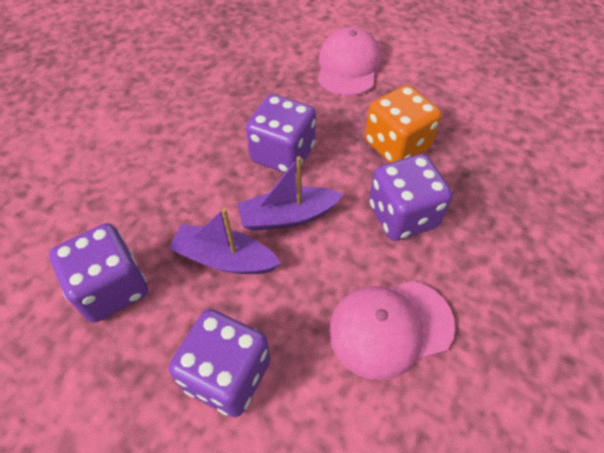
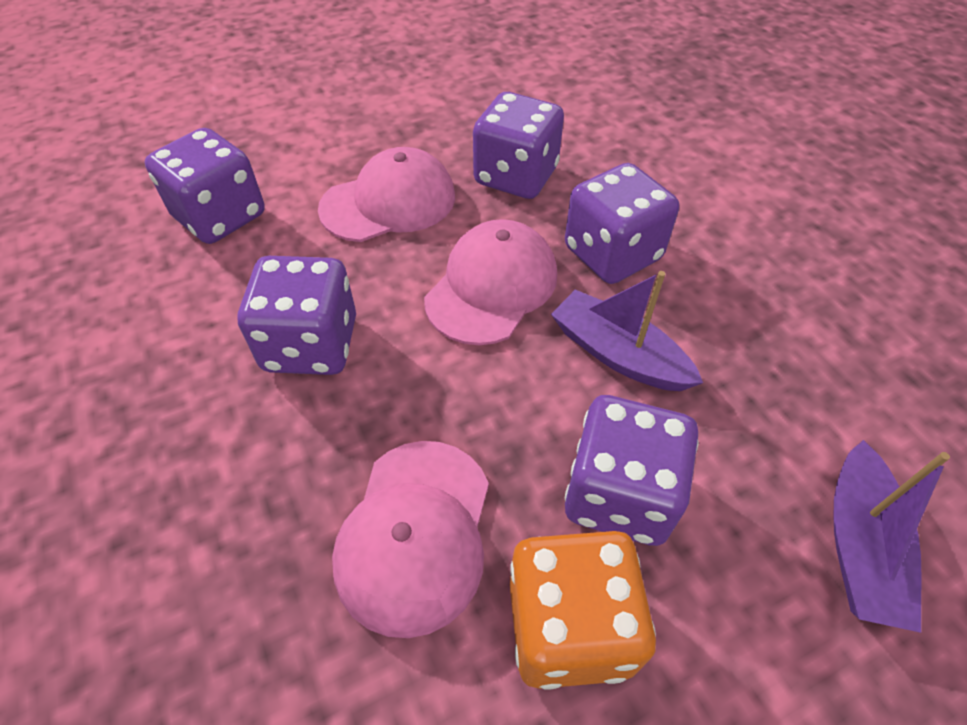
pink cap: [318,27,382,96] [329,281,455,380] = 2 -> [318,147,455,242] [332,441,489,638] [424,219,557,345] = 3
purple dice: [49,223,148,323] [169,309,271,417] [246,94,316,173] [369,154,452,241] = 4 -> [145,128,265,244] [238,256,356,375] [473,92,564,199] [565,163,679,284] [565,395,698,546] = 5

